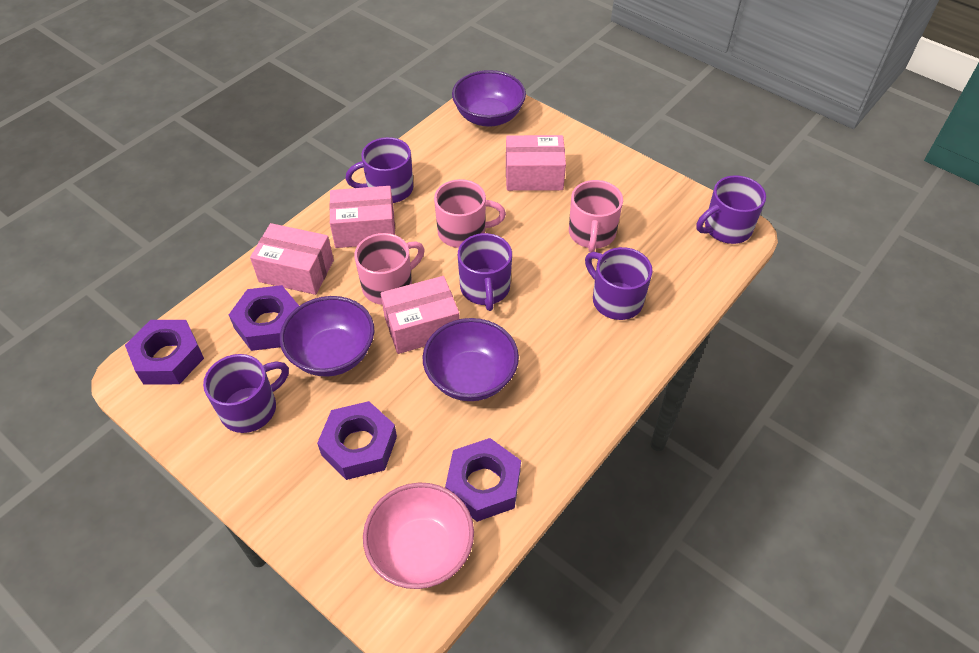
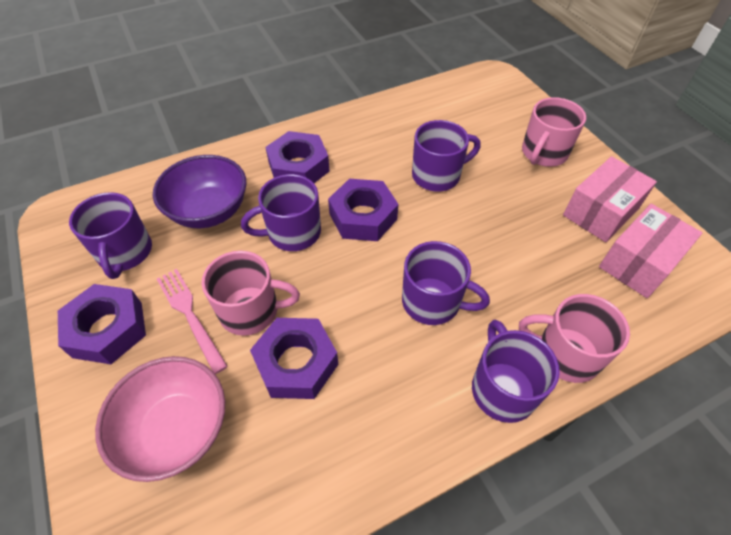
pink box: [250,223,334,295] [329,186,395,248] [381,276,460,354] [506,135,566,191] = 4 -> [563,156,657,242] [599,204,702,298] = 2
pink fork: none = 0 -> [157,269,228,374] = 1
purple bowl: [280,296,375,377] [422,318,519,401] [452,70,526,127] = 3 -> [153,155,247,228] = 1

